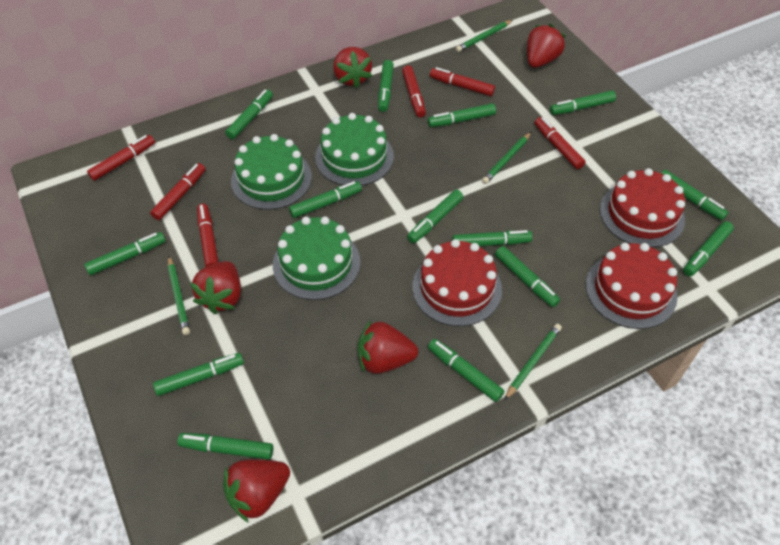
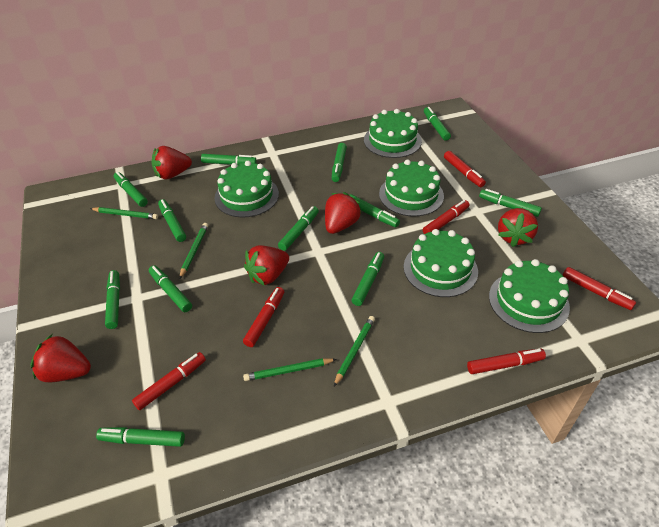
green cake: [231,134,312,210] [273,216,360,300] [315,113,394,186] = 3 -> [215,161,279,217] [364,109,422,158] [379,159,444,217] [404,229,478,297] [489,259,570,333] = 5
green marker: [84,232,166,276] [153,353,244,396] [177,433,273,460] [225,89,273,139] [289,181,362,218] [378,60,394,112] [407,190,463,243] [428,103,496,127] [428,339,504,402] [452,230,533,246] [495,246,560,307] [550,90,616,115] [661,170,728,220] [683,221,734,276] = 14 -> [96,427,185,447] [105,270,120,329] [114,172,148,207] [149,265,192,312] [158,199,186,242] [201,154,257,165] [278,206,319,251] [332,143,347,182] [350,194,400,227] [351,252,384,306] [424,107,451,141] [479,189,542,217] = 12
red cake: [412,239,502,326] [586,243,677,329] [600,168,685,248] = 3 -> none = 0

